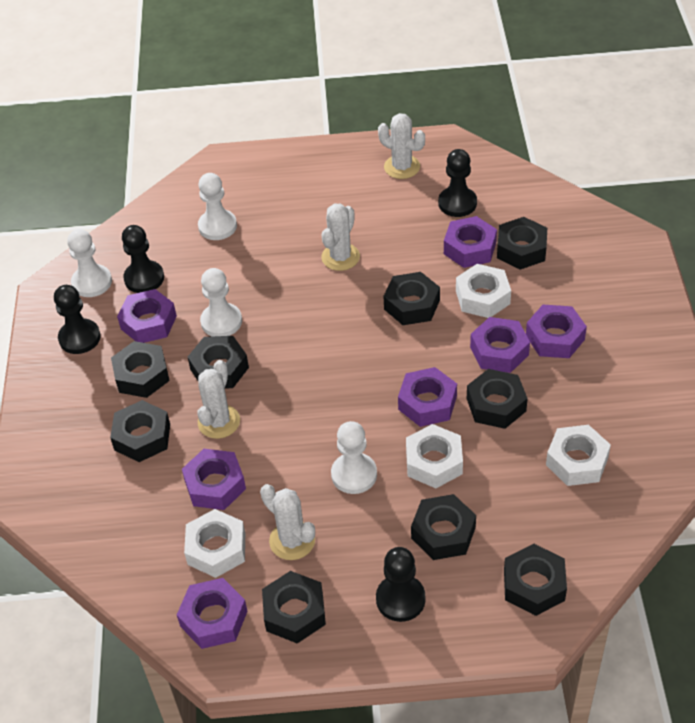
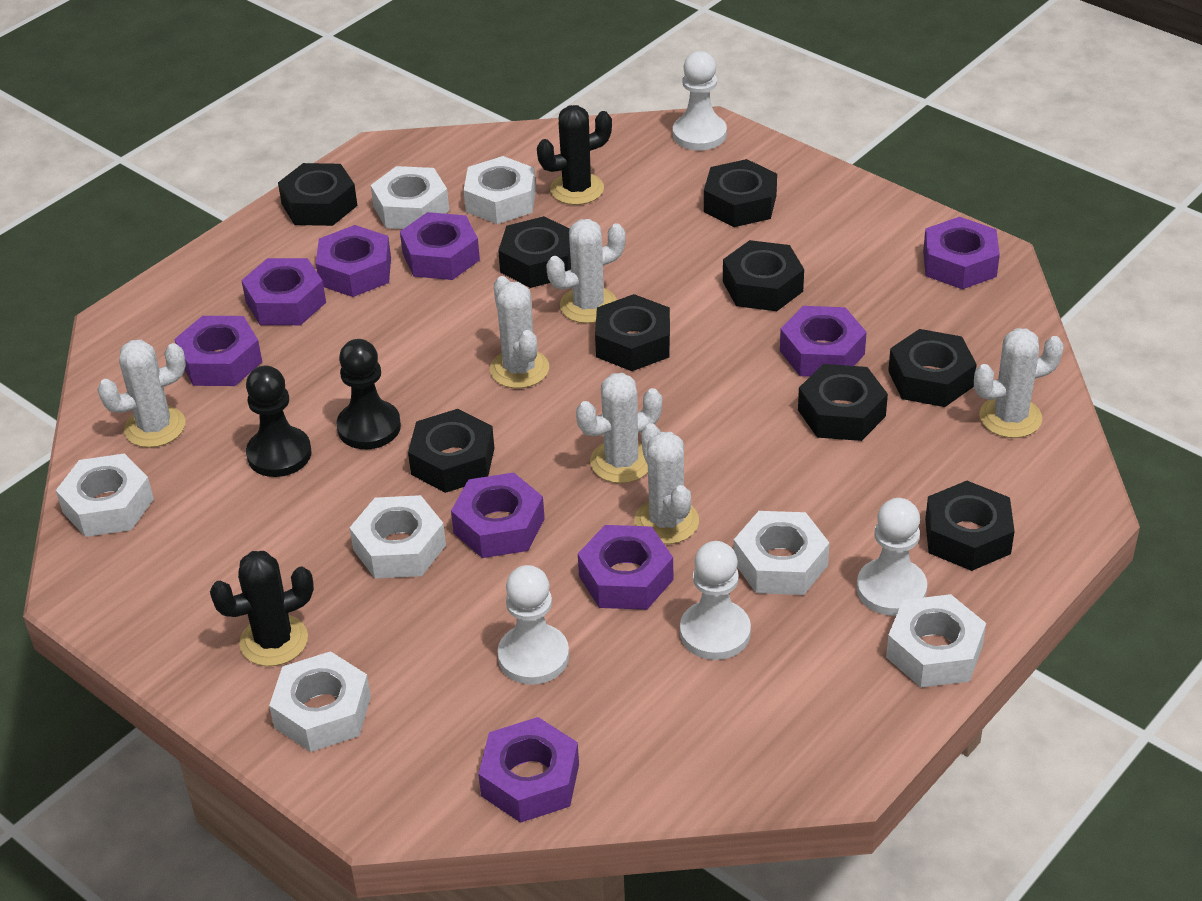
black cactus: none = 0 -> [210,551,314,666] [537,105,612,205] = 2
black pawn: [54,285,101,354] [122,225,164,293] [376,547,426,622] [438,149,477,217] = 4 -> [246,366,311,477] [337,339,401,449] = 2
purple nut: [117,289,177,343] [177,578,247,649] [182,449,246,510] [398,367,457,427] [444,216,497,268] [470,317,530,373] [526,305,587,358] = 7 -> [175,316,262,386] [241,258,326,325] [316,225,391,297] [400,212,480,280] [451,472,545,558] [478,717,579,823] [578,525,673,610] [780,306,867,377] [923,217,1000,289] = 9
white cactus: [197,360,240,439] [260,484,315,560] [321,204,360,271] [378,113,425,179] = 4 -> [97,340,186,448] [490,276,549,388] [546,219,626,323] [576,373,662,483] [634,423,699,544] [974,328,1064,438] = 6
white nut: [184,509,245,578] [406,424,463,488] [456,264,511,318] [546,425,611,486] = 4 -> [56,453,154,537] [269,651,371,752] [350,495,446,579] [371,166,449,229] [464,156,536,224] [734,511,830,595] [886,594,986,687] = 7

